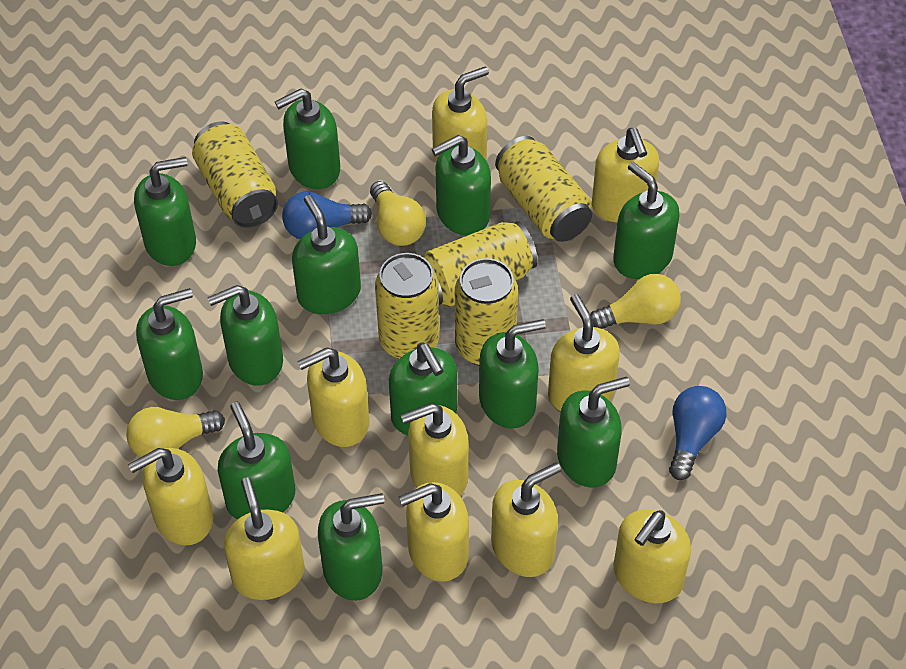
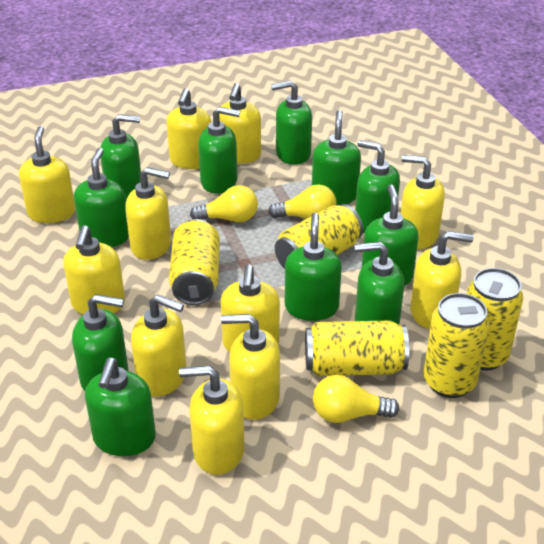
blue light bulb: [282,191,372,239] [669,386,726,480] = 2 -> none = 0
green soap dispenser: [134,157,196,266] [136,288,203,400] [207,285,283,386] [218,402,295,519] [275,88,340,189] [292,195,361,314] [318,493,384,601] [389,343,457,435] [432,135,491,236] [479,319,546,429] [557,377,630,487] [613,162,679,279] = 12 -> [72,294,128,391] [74,148,129,247] [85,358,156,456] [100,114,141,200] [198,106,240,194] [271,80,312,165] [285,213,342,321] [312,110,361,205] [354,242,404,325] [355,140,400,233] [362,184,418,286] = 11
yellow soap dispenser: [128,448,213,545] [224,477,305,600] [297,347,370,447] [399,482,469,581] [401,403,469,496] [432,66,489,162] [491,462,561,577] [548,294,620,411] [592,128,659,223] [613,510,691,603] = 10 -> [19,126,75,223] [63,225,125,315] [125,167,171,260] [131,294,186,396] [166,88,212,169] [179,366,245,475] [219,83,261,164] [221,264,280,352] [221,314,280,420] [401,155,445,249] [410,231,474,329] = 11

